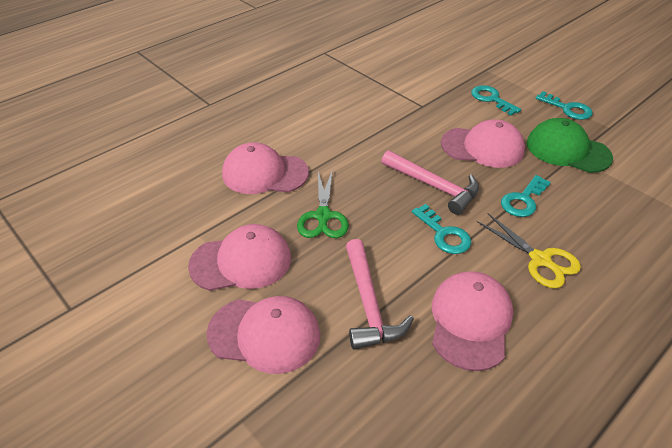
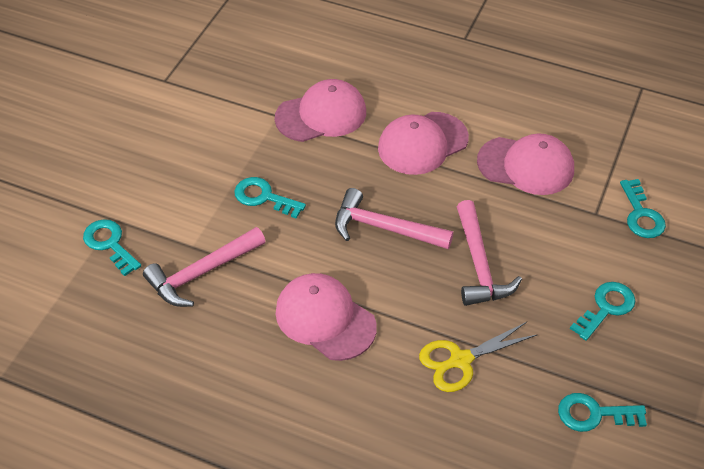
green cap: [527,118,613,173] = 1 -> none = 0
green scissors: [297,169,349,238] = 1 -> none = 0
pink cap: [188,224,291,291] [207,296,320,374] [222,143,309,194] [432,271,513,371] [441,119,525,168] = 5 -> [275,79,366,142] [276,273,377,361] [378,112,469,175] [477,133,574,195] = 4
pink hammer: [346,239,414,350] [382,150,479,215] = 2 -> [143,227,266,307] [335,188,453,249] [457,200,522,306] = 3
turquoise key: [412,204,472,254] [471,85,521,116] [501,175,551,217] [536,91,593,120] = 4 -> [83,219,141,276] [234,177,306,219] [558,393,647,432] [570,282,635,341] [620,179,666,238] = 5

